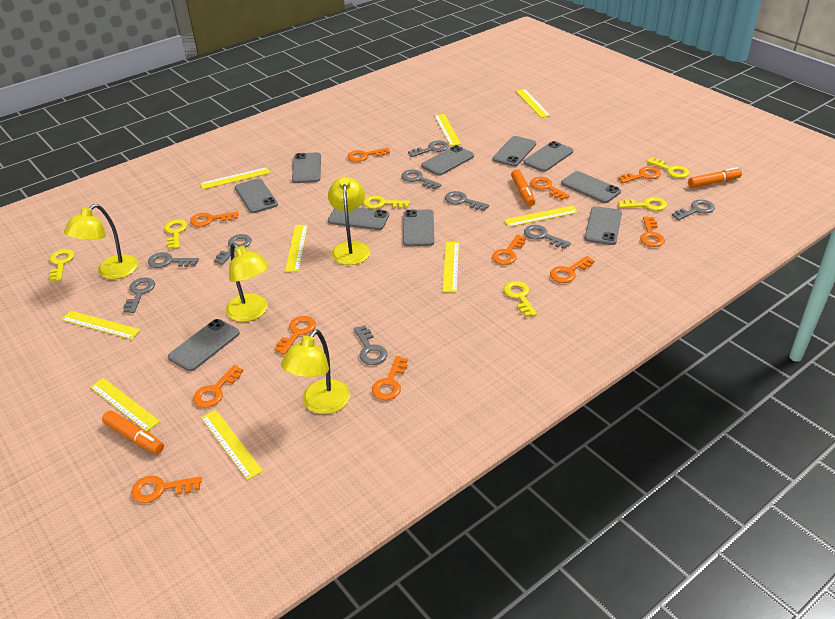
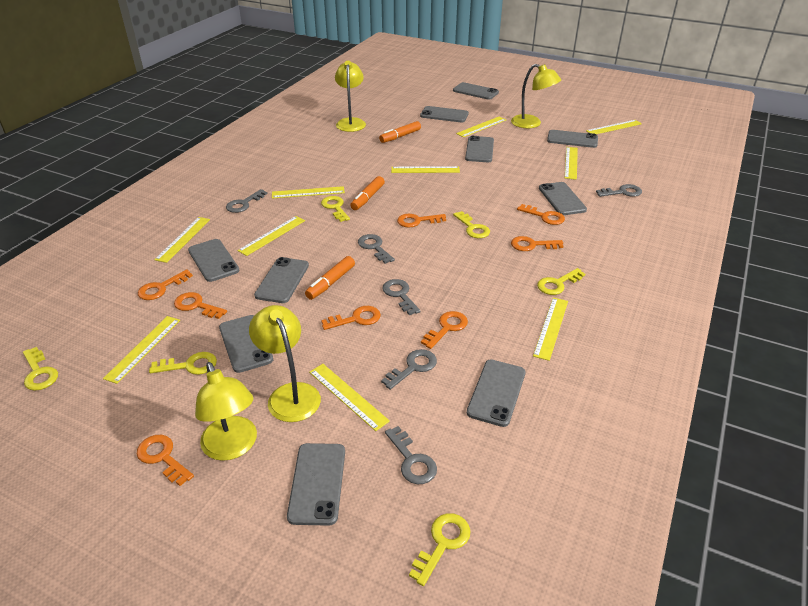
grey key: [123,277,155,313] [148,252,199,268] [214,234,252,265] [354,325,387,365] [401,169,441,189] [408,141,449,157] [445,191,489,211] [524,225,571,249] [672,200,715,220] = 9 -> [226,189,267,213] [358,234,395,264] [381,349,437,390] [382,279,421,315] [385,426,437,484] [596,184,642,197] = 6
orange key: [131,476,202,503] [190,212,239,227] [193,365,243,408] [274,316,316,355] [347,148,390,162] [372,356,408,400] [492,235,526,265] [530,177,570,200] [550,256,595,283] [618,166,661,183] [640,216,665,247] = 11 -> [137,435,194,486] [138,269,193,300] [174,292,227,319] [321,306,381,330] [397,214,446,228] [421,311,468,349] [511,236,563,251] [517,204,565,225] = 8
yellow ruler: [61,311,141,339] [90,378,160,431] [200,167,270,189] [201,410,263,480] [285,225,308,272] [434,114,461,146] [442,242,459,292] [504,205,578,227] [516,89,551,118] = 9 -> [103,316,180,384] [154,217,210,263] [237,216,305,256] [272,186,345,199] [309,364,390,431] [391,166,460,173] [456,117,506,137] [533,298,568,361] [565,147,578,180] [586,120,642,134] = 10

